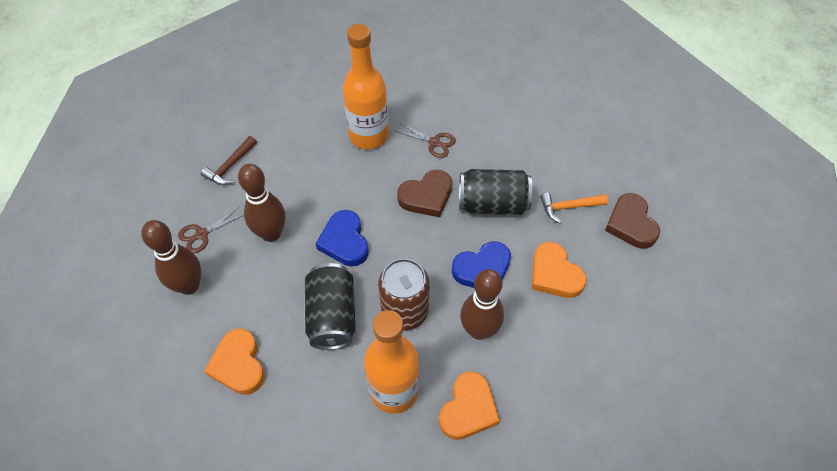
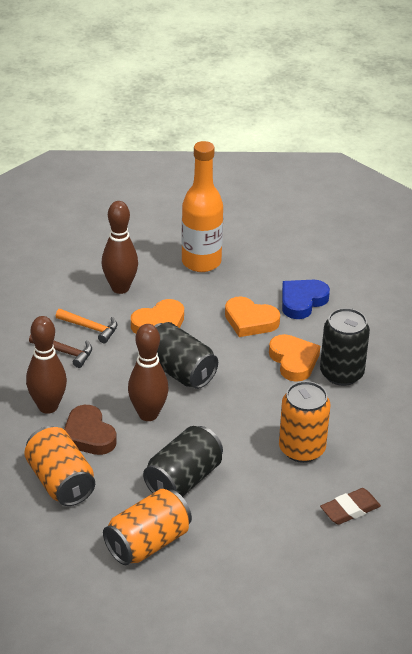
black can: [305,263,356,350] [459,169,532,215] = 2 -> [143,426,223,497] [154,322,218,389] [320,308,370,386] = 3
blue heart: [315,210,369,267] [452,241,511,288] = 2 -> [282,280,330,319] = 1
brown can: [378,258,430,330] = 1 -> none = 0
brown eraser: none = 0 -> [320,488,381,525] = 1
brown heart: [397,170,452,217] [605,193,660,249] = 2 -> [64,405,117,455] = 1
brown scissors: [178,207,244,253] [395,123,456,158] = 2 -> none = 0
orange bottle: [343,24,389,149] [364,310,419,414] = 2 -> [181,141,223,272] = 1
orange can: none = 0 -> [24,426,95,506] [103,489,192,565] [279,381,331,463] = 3

